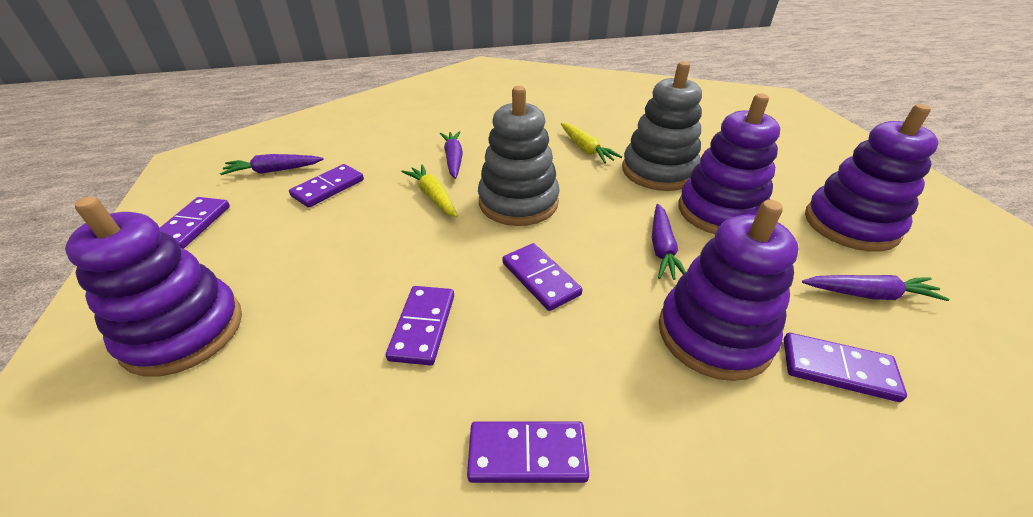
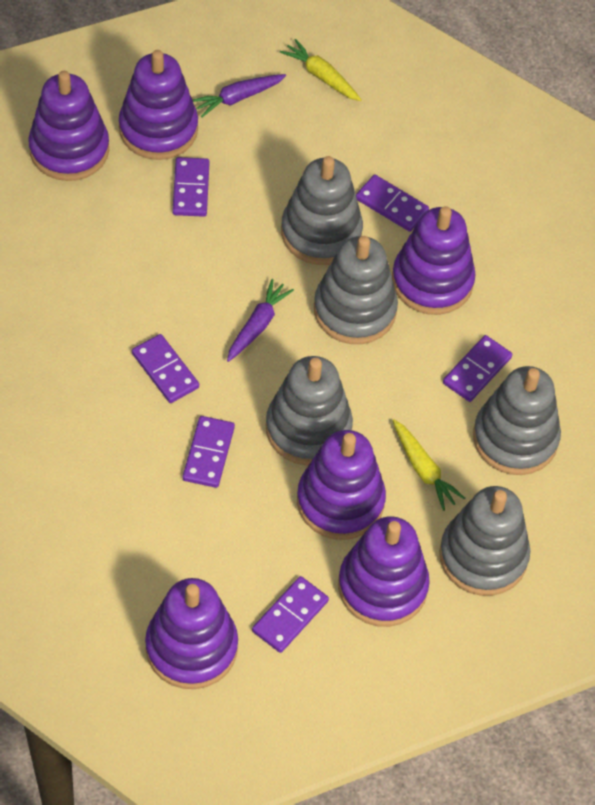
grey stacking toy: [478,86,560,226] [622,61,702,191] = 2 -> [266,356,353,466] [281,156,363,265] [314,236,398,344] [439,486,530,596] [473,366,561,475] = 5
purple carrot: [220,154,324,175] [440,131,463,179] [652,204,686,280] [802,275,950,301] = 4 -> [193,74,286,117] [227,279,294,362] = 2
purple stacking toy: [65,197,242,377] [659,200,798,381] [678,93,780,234] [805,104,939,252] = 4 -> [28,71,109,181] [119,50,198,160] [145,578,238,689] [297,430,386,540] [338,516,430,627] [392,206,476,315] = 6

